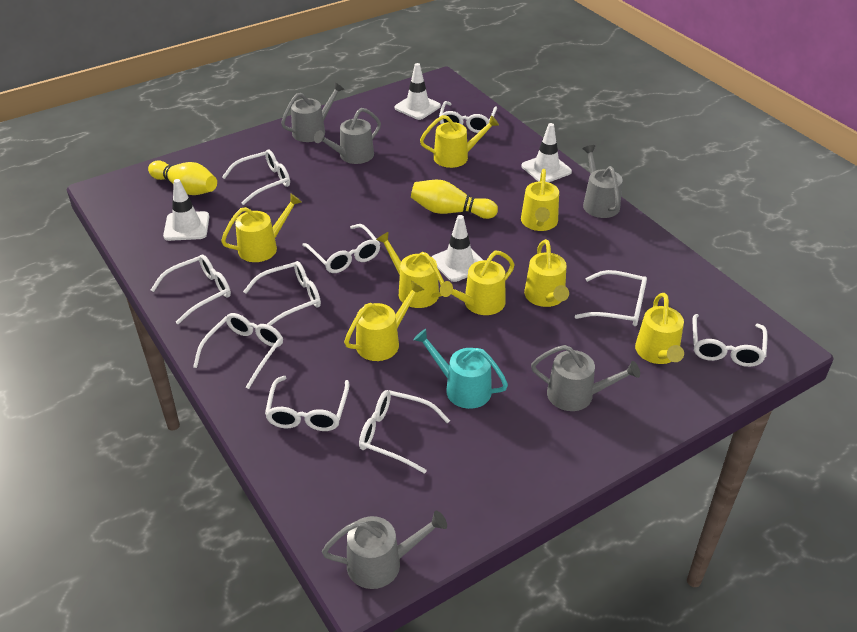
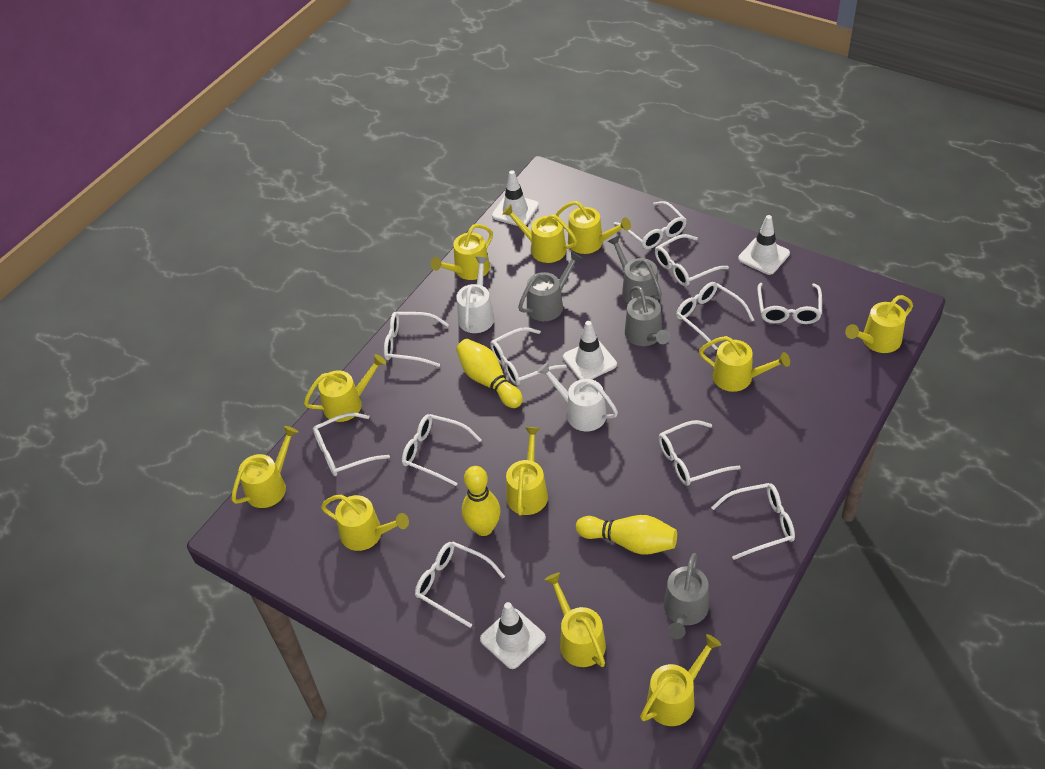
grey watering can: [281,82,344,142] [314,108,381,164] [322,511,447,589] [531,345,640,411] [582,145,623,218] = 5 -> [518,251,582,321] [608,235,662,303] [625,286,670,346] [664,553,709,639] = 4
turquoise watering can: [413,329,508,409] = 1 -> none = 0
white glasses: [151,254,231,324] [193,313,283,389] [222,149,290,205] [243,261,321,326] [265,376,350,431] [302,224,381,273] [359,390,450,474] [439,101,497,133] [575,270,647,326] [693,314,768,367] = 10 -> [313,412,390,476] [384,312,449,367] [402,414,482,486] [415,541,505,628] [490,327,567,386] [614,201,687,249] [655,234,729,286] [659,420,741,486] [676,282,754,350] [711,483,795,560] [757,283,822,324] = 11
white watering can: none = 0 -> [456,257,494,333] [537,362,618,431] = 2
yellow bowling pin: [148,160,217,195] [411,180,498,219] = 2 -> [456,339,523,408] [462,466,501,536] [576,515,677,555] = 3
yellow watering can: [221,193,302,262] [344,281,425,361] [376,232,444,308] [420,115,499,168] [440,251,514,315] [521,169,559,231] [524,239,569,307] [635,293,684,364] = 8 -> [231,426,298,508] [304,354,386,422] [321,495,409,551] [431,224,493,280] [502,205,577,263] [506,427,548,516] [545,573,606,667] [556,201,631,254] [640,634,721,726] [699,336,790,392] [845,295,913,353] = 11

